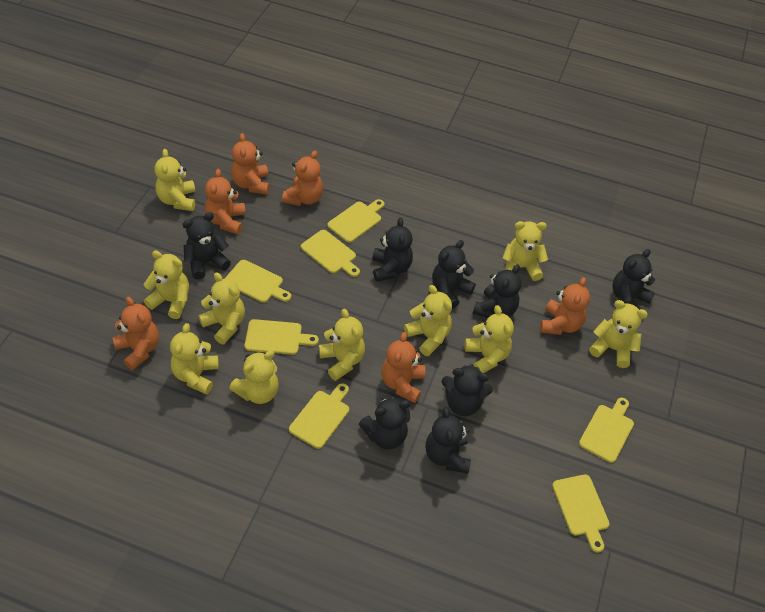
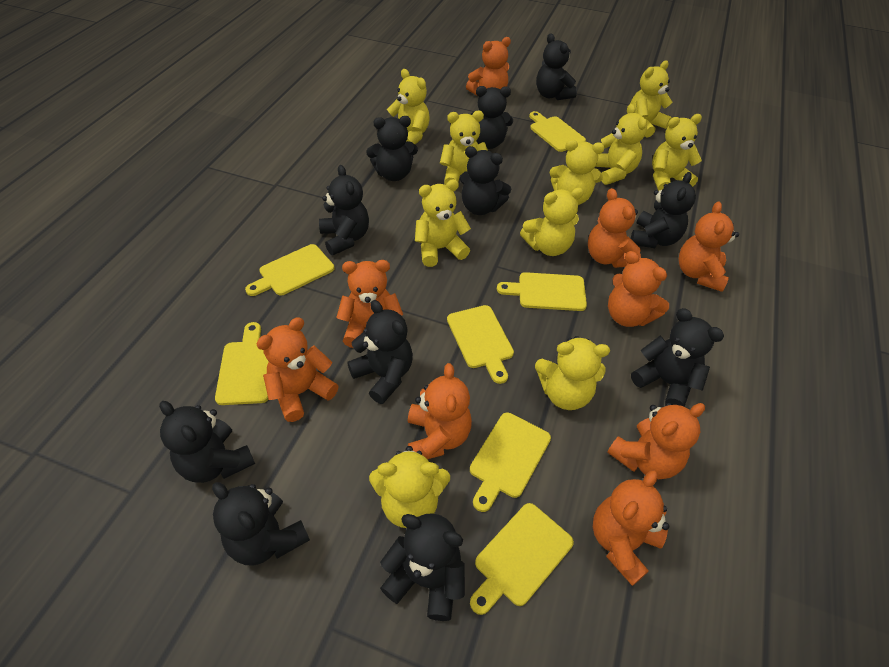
black teddy bear: [183,212,231,280] [359,396,410,449] [372,218,413,282] [426,407,471,474] [432,240,476,309] [442,364,493,416] [473,264,521,318] [612,249,655,310] = 8 -> [159,401,255,483] [212,482,310,565] [319,165,369,255] [347,300,413,404] [366,116,418,181] [380,513,465,621] [460,146,511,215] [470,86,513,149] [536,33,577,100] [631,172,696,248] [631,308,724,407] = 11
orange teddy bear: [112,297,159,370] [205,169,246,234] [231,133,269,194] [282,151,323,206] [381,332,425,403] [540,277,590,335] = 6 -> [256,317,338,422] [336,260,403,348] [408,363,472,459] [466,37,511,95] [588,188,641,268] [593,470,669,586] [607,403,705,479] [608,251,669,327] [679,202,739,292] = 9

